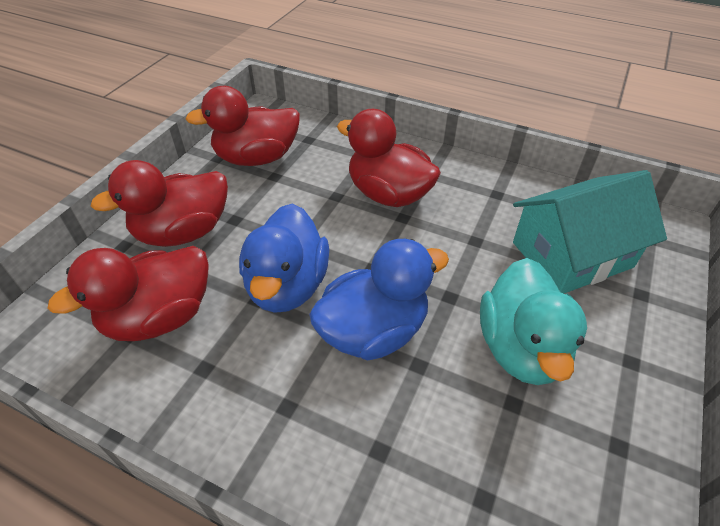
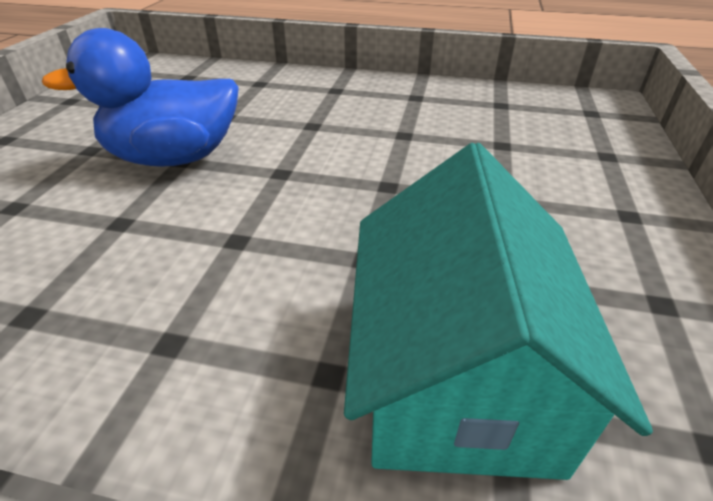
blue duck: [239,204,329,313] [309,239,449,360] = 2 -> [42,28,239,167] = 1
red duck: [48,246,209,341] [91,160,228,247] [185,86,300,166] [337,109,441,207] = 4 -> none = 0
turquoise duck: [480,258,587,385] = 1 -> none = 0

